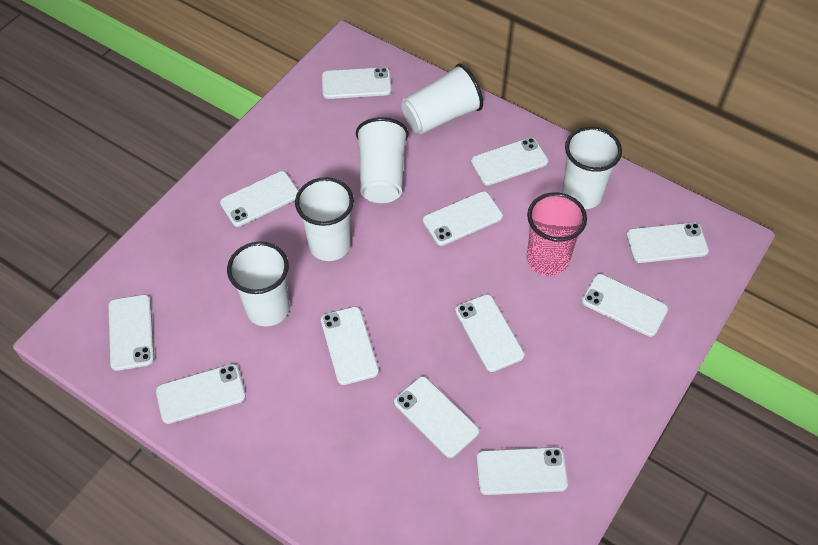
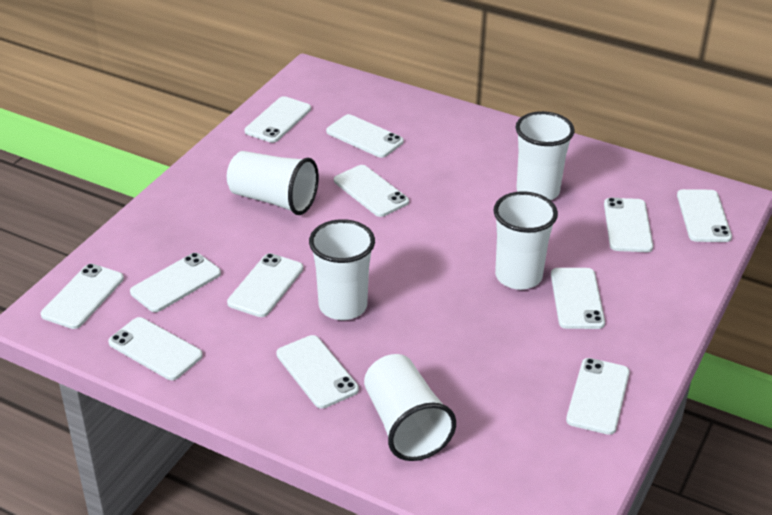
pink cup: [527,192,587,276] = 1 -> none = 0

